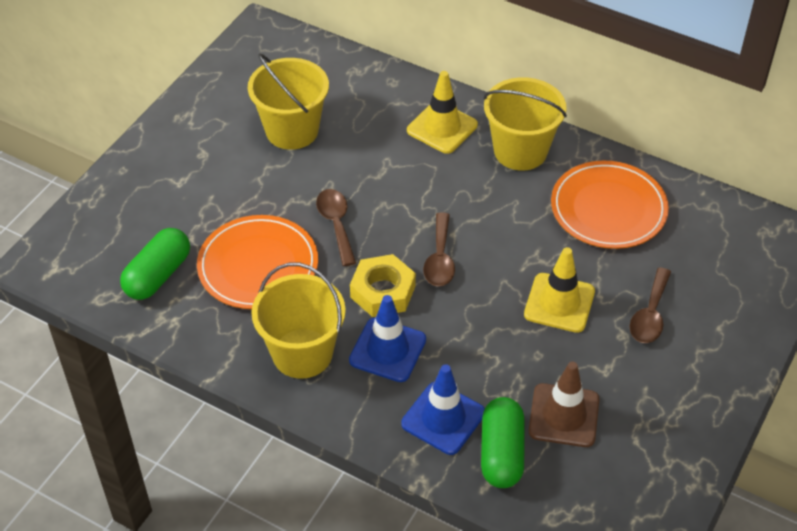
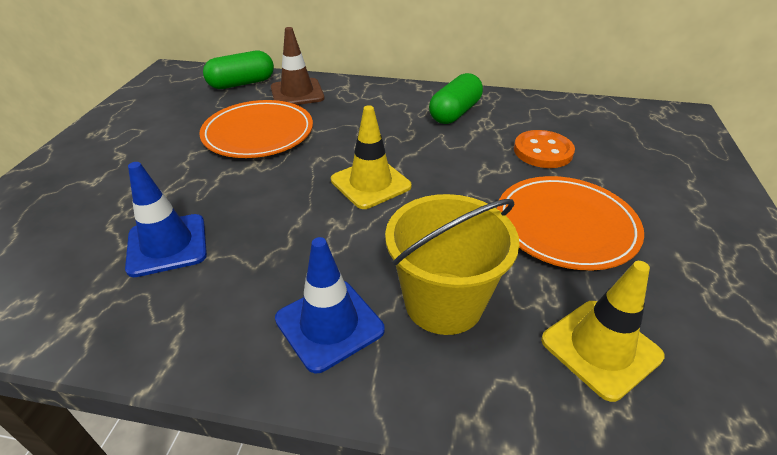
brown spoon: [316,189,356,266] [423,212,455,287] [630,267,671,343] = 3 -> none = 0
orange button: none = 0 -> [514,130,575,168] = 1
yellow bucket: [248,53,329,150] [251,263,346,379] [484,77,567,171] = 3 -> [385,194,520,335] = 1
yellow nut: [350,254,416,317] = 1 -> none = 0

